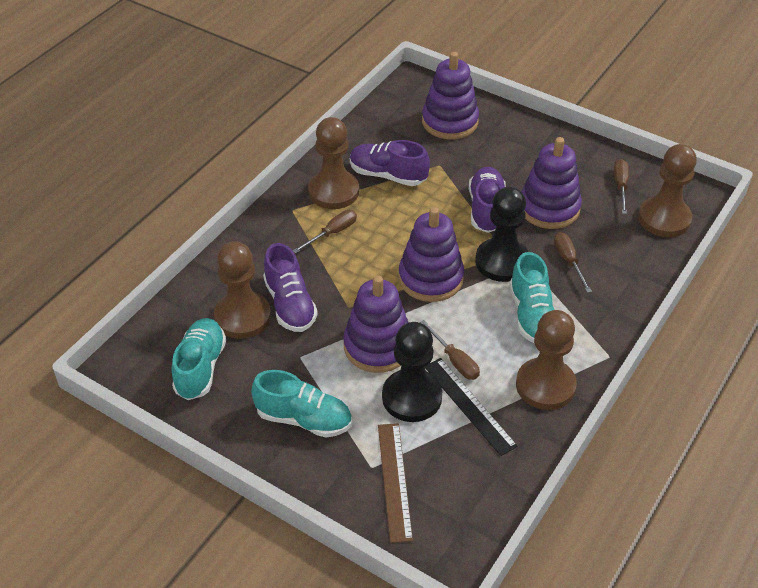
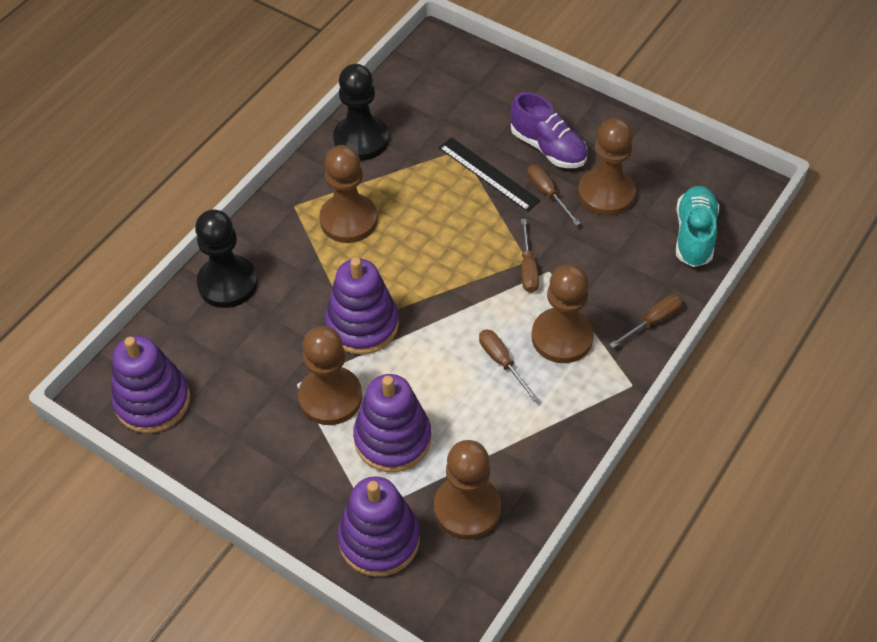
brown pawn: [214,241,271,339] [308,117,359,209] [516,310,577,410] [638,144,697,237] = 4 -> [298,326,363,425] [319,145,378,243] [434,440,501,540] [532,264,594,363] [578,118,636,216] = 5
brown ruler: [378,423,413,543] = 1 -> none = 0
purple shoe: [263,243,318,332] [350,140,430,186] [469,167,506,233] = 3 -> [510,92,587,168] = 1
turquoise shoe: [172,318,226,400] [251,370,352,438] [509,252,555,343] = 3 -> [676,186,719,267] = 1

